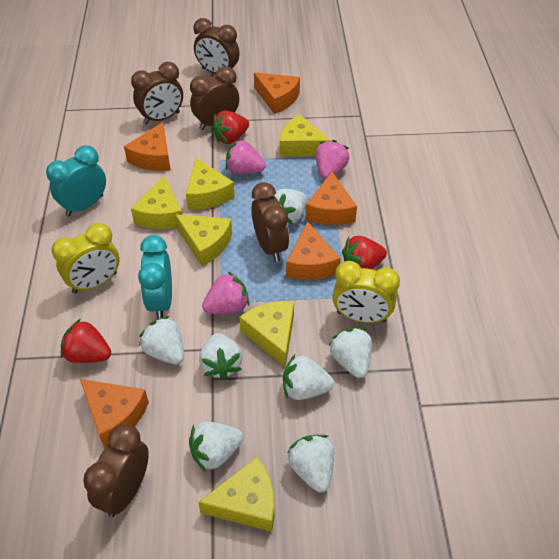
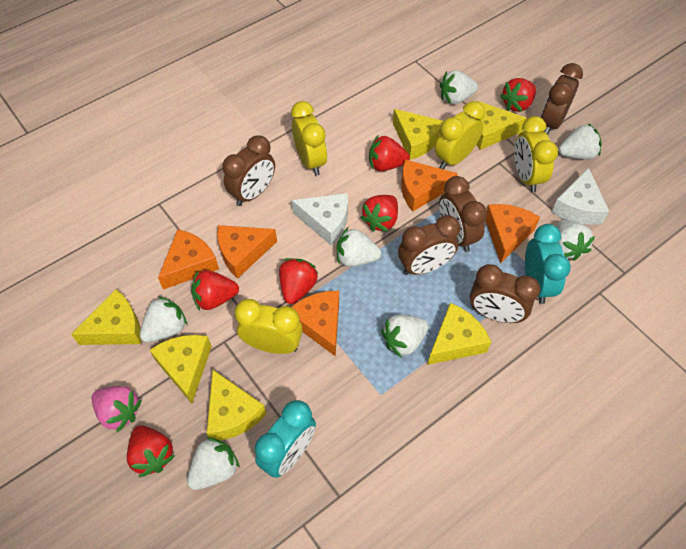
pink strawberry: [202,272,249,314] [226,139,266,174] [315,140,349,180] = 3 -> [91,386,142,432] = 1
red strawberry: [61,319,111,363] [212,110,249,144] [342,236,387,269] = 3 -> [127,425,175,477] [191,270,239,310] [279,258,318,304] [360,195,398,232] [369,136,410,171] [500,78,536,112] = 6
white cheese: none = 0 -> [292,193,348,246] [552,168,609,225] = 2
yellow clock: [52,223,120,293] [332,261,400,323] = 2 -> [235,299,303,354] [291,101,327,176] [435,101,485,170] [514,116,558,192] = 4

